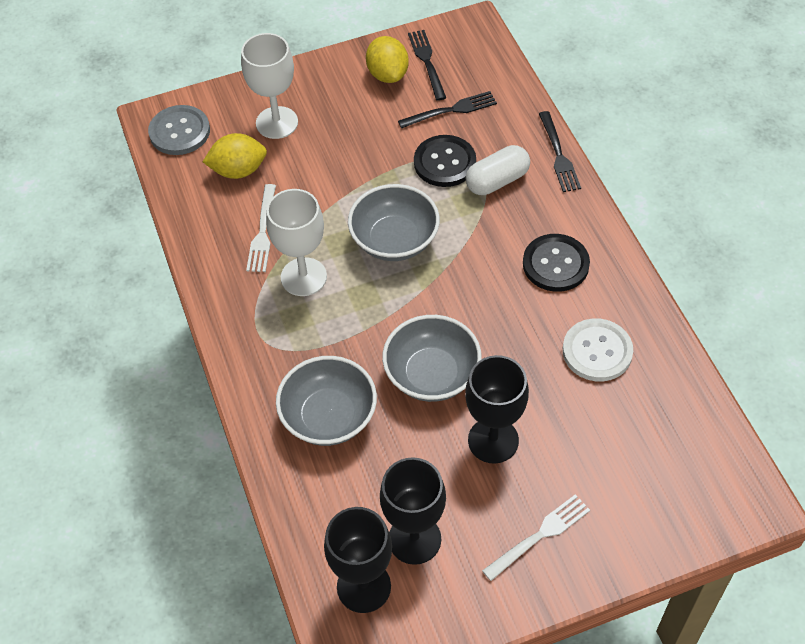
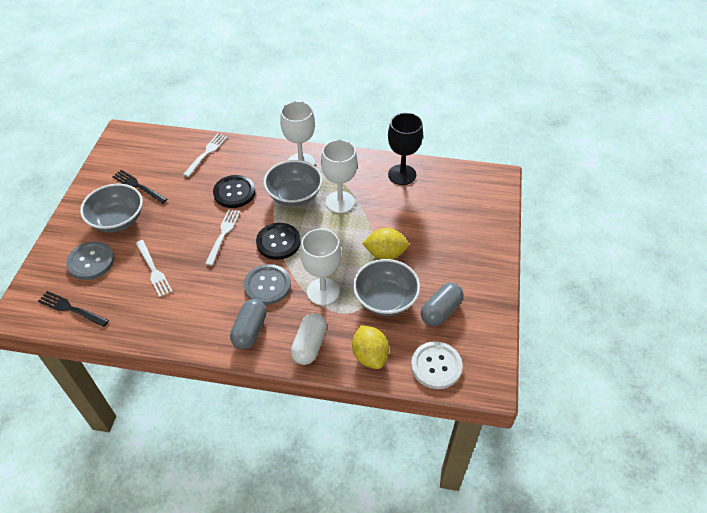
black fork: [398,91,497,128] [408,30,446,101] [539,111,581,192] = 3 -> [38,291,109,327] [112,170,167,204] = 2
black goblet: [324,507,392,613] [380,457,446,565] [465,355,529,463] = 3 -> [388,113,423,185] = 1
grey button: [148,105,210,155] = 1 -> [66,241,114,280] [244,264,291,305] = 2
grey capsule: none = 0 -> [230,299,267,349] [421,283,464,326] = 2
white fork: [246,184,276,272] [482,494,590,581] = 2 -> [136,240,173,297] [183,134,227,177] [205,209,240,266] = 3
white goblet: [241,33,298,139] [266,189,327,296] = 2 -> [280,101,315,165] [300,229,341,305] [321,140,357,213] = 3

